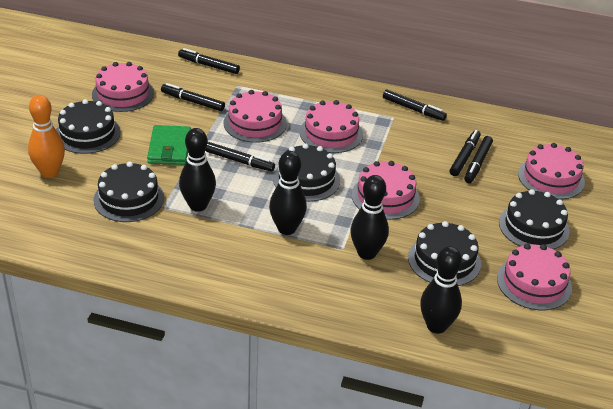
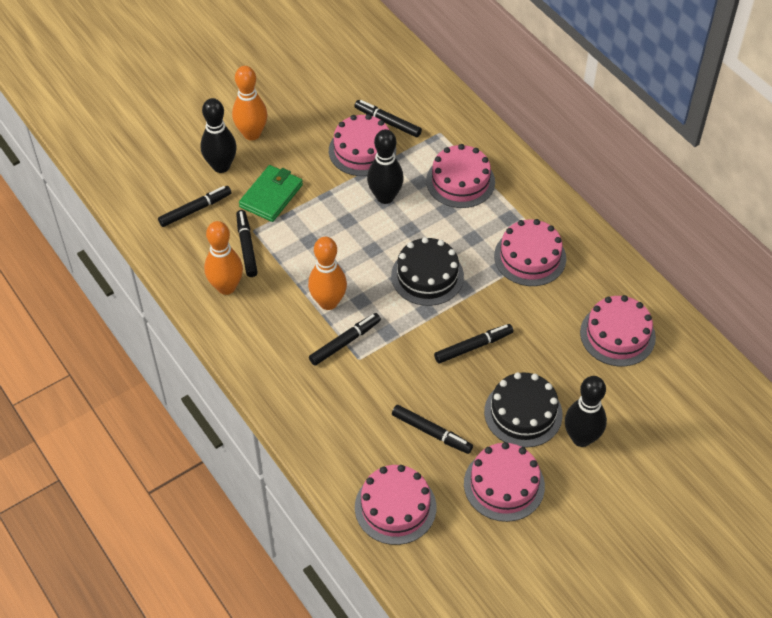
black bowling pin: [179,128,216,212] [269,151,307,235] [351,175,389,260] [420,246,462,334] = 4 -> [201,98,237,173] [367,129,404,204] [565,376,607,447] = 3
black cake: [56,99,121,154] [93,162,164,222] [273,144,340,202] [408,221,481,286] [499,189,570,249] = 5 -> [391,237,464,306] [484,372,563,448] = 2
orange bowling pin: [28,95,65,178] = 1 -> [204,221,243,295] [232,66,267,141] [308,237,347,310] = 3

